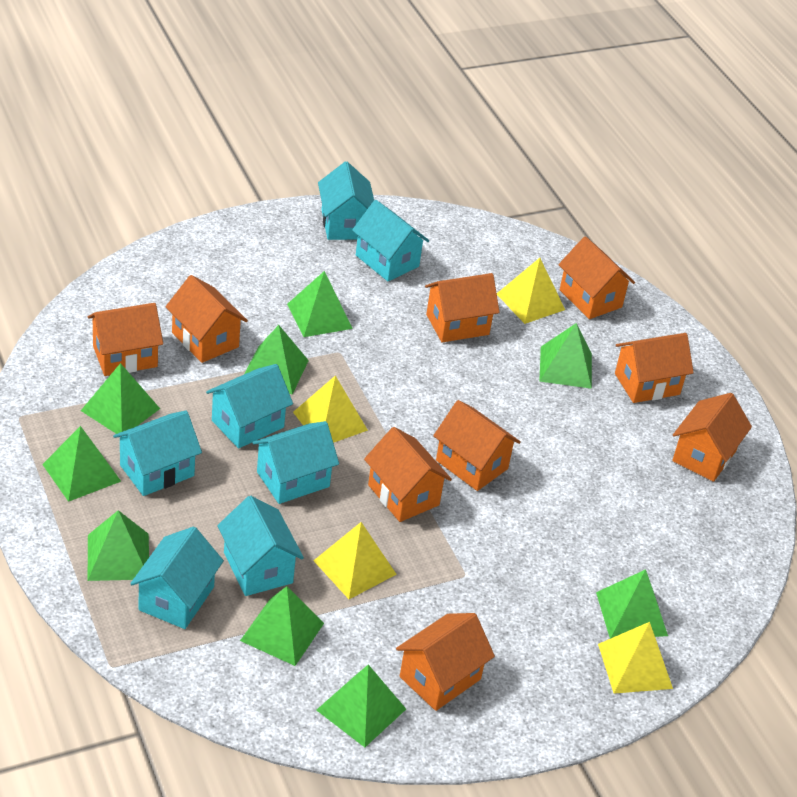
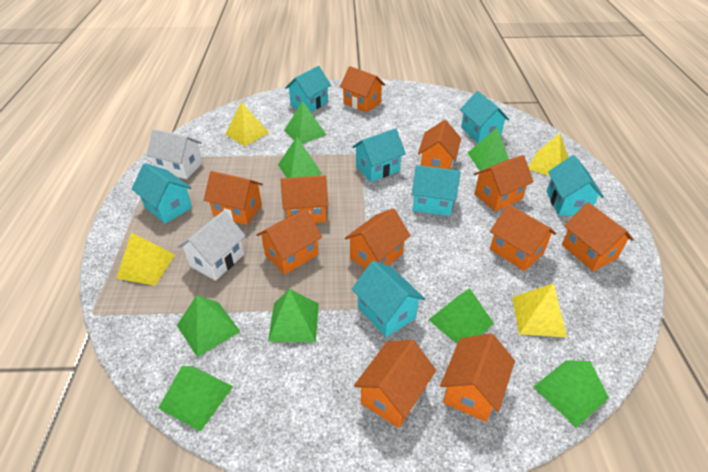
green pyramid: [42,426,121,502] [81,363,160,434] [88,510,149,581] [240,586,324,666] [245,325,309,395] [287,271,353,337] [317,664,406,747] [539,323,592,389] [596,569,668,639] = 9 -> [158,366,233,432] [177,295,241,357] [268,289,319,342] [278,137,322,178] [285,101,326,144] [429,288,494,344] [468,128,509,171] [534,360,609,428] = 8
orange house: [88,303,163,376] [165,275,248,363] [364,427,452,522] [396,613,495,711] [425,273,500,343] [433,400,521,491] [558,236,635,319] [615,333,694,403] [672,393,752,482] = 9 -> [204,171,263,225] [257,208,322,275] [281,175,328,223] [340,66,385,113] [345,208,410,269] [354,340,436,428] [418,120,461,169] [440,333,515,422] [474,155,534,211] [490,204,556,271] [562,202,634,271] = 11
white house: none = 0 -> [147,129,203,179] [178,211,246,281] = 2

